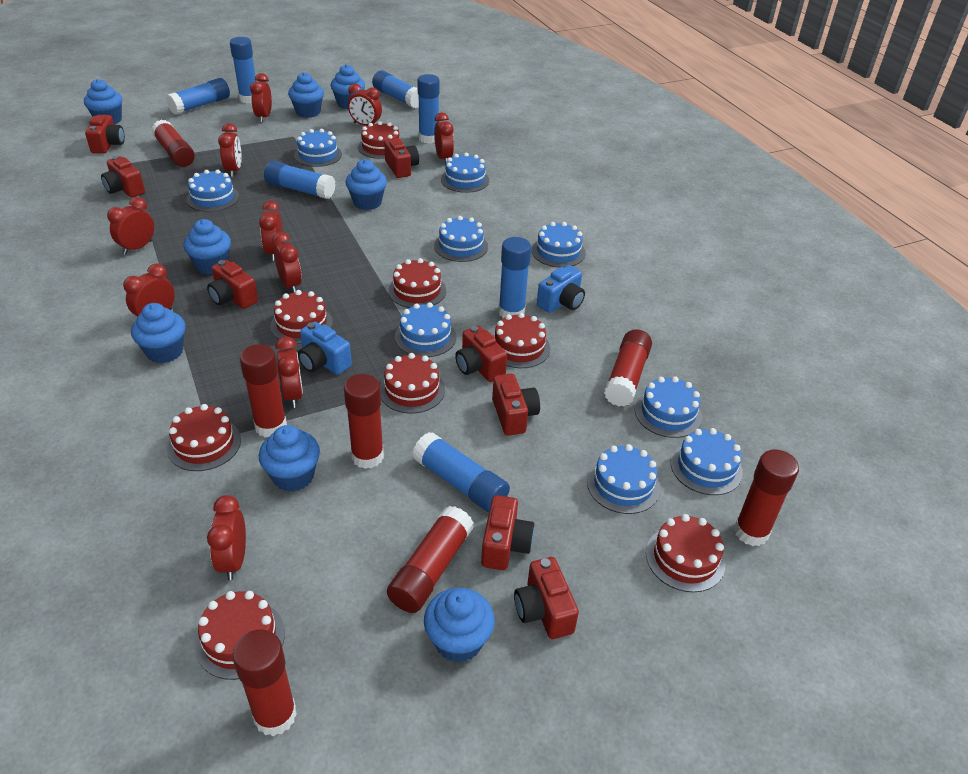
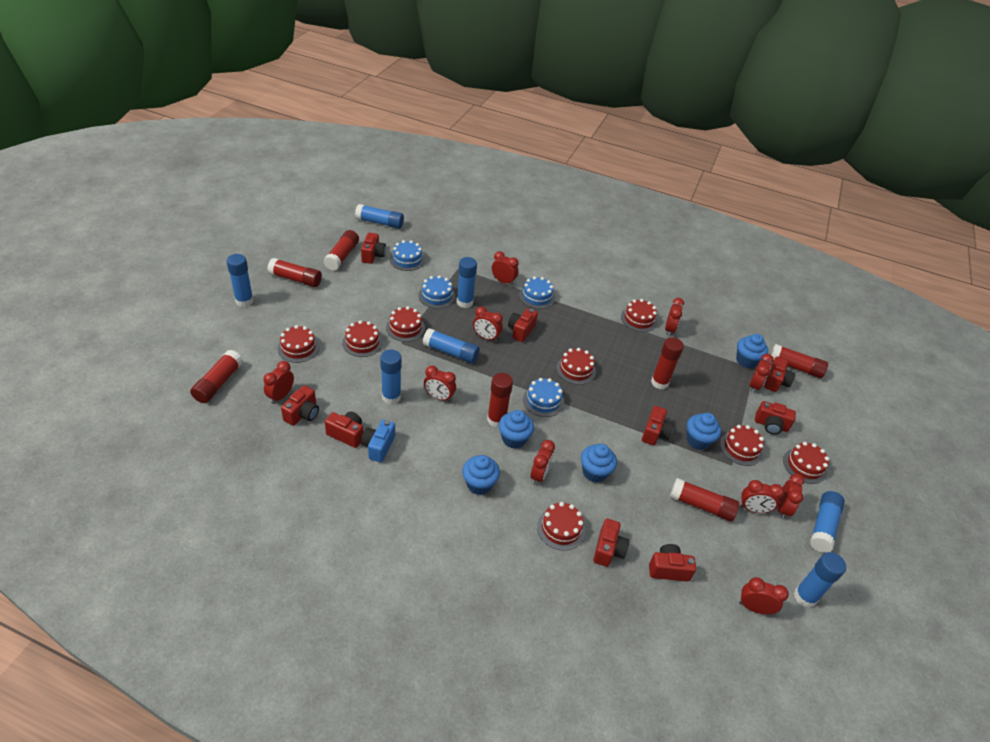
blue cake: [186,170,239,212] [294,129,342,167] [395,302,456,357] [434,216,488,262] [441,153,489,193] [532,222,586,268] [587,444,660,514] [635,376,702,438] [671,428,743,495] = 9 -> [390,240,425,271] [419,275,455,309] [519,276,555,309] [523,378,564,417] = 4
blue camera: [298,321,352,375] [537,265,585,313] = 2 -> [361,420,395,462] = 1
blue cupcake: [84,79,122,124] [131,303,186,363] [183,219,231,275] [259,425,320,492] [288,72,324,118] [330,64,365,109] [346,159,387,210] [424,588,495,663] = 8 -> [462,455,500,495] [499,410,534,449] [581,444,617,483] [687,413,721,450] [736,334,768,369] = 5
red camera: [85,115,125,153] [101,156,145,198] [207,260,258,309] [384,138,419,178] [455,326,507,382] [481,495,535,570] [492,374,540,436] [514,557,579,639] = 8 -> [281,385,319,426] [325,411,363,448] [361,233,386,264] [508,308,538,342] [593,519,629,567] [642,406,674,446] [649,544,696,582] [755,401,796,435] [765,357,795,392] = 9

